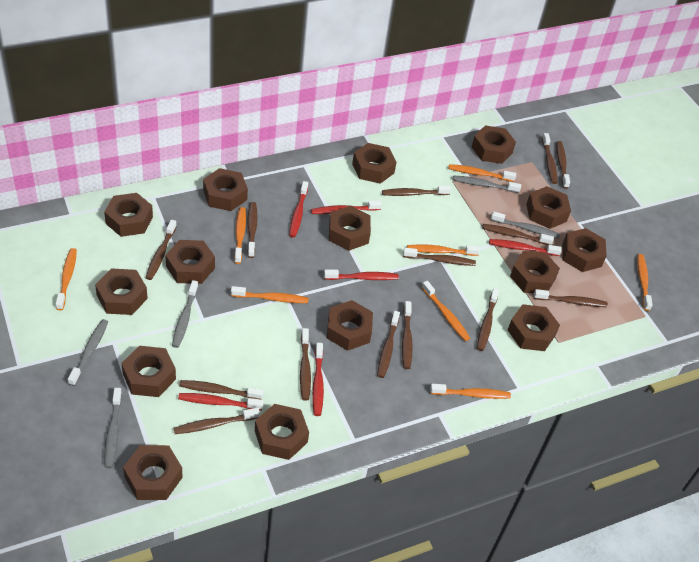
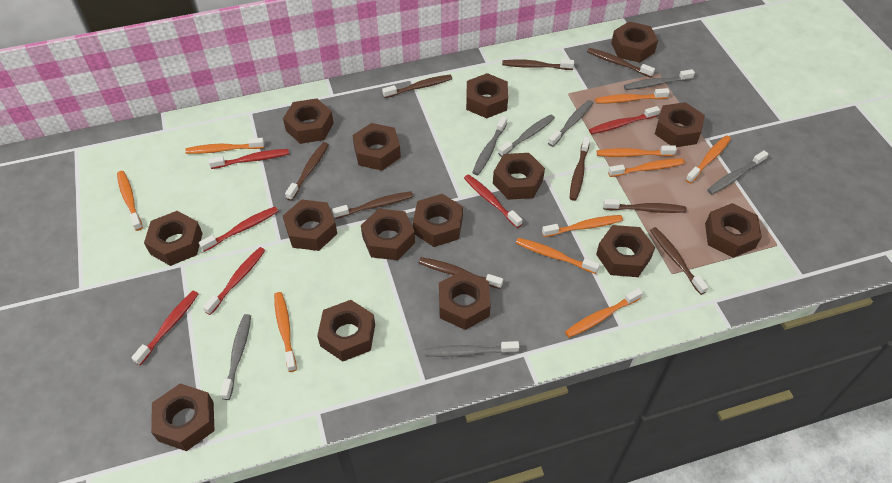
brown toothbrush: [146,220,177,280] [174,408,260,434] [179,380,263,400] [247,202,257,258] [300,328,311,401] [377,311,400,378] [382,185,451,196] [402,301,413,369] [403,248,476,266] [477,288,499,351] [482,224,554,245] [534,289,608,307] [542,133,558,184] [556,141,570,189] = 14 -> [285,142,329,201] [332,191,413,219] [382,75,452,98] [419,257,503,289] [502,59,574,70] [569,136,590,201] [587,48,655,78] [603,199,687,213] [650,227,709,295] = 9
grey toothbrush: [68,319,108,386] [104,388,122,468] [172,280,198,348] [453,175,521,193] [491,211,560,239] = 5 -> [220,314,251,400] [425,341,519,357] [472,116,507,175] [498,114,555,157] [548,100,593,147] [624,69,695,90] [707,150,768,194] = 7
orange toothbrush: [56,248,77,310] [231,286,309,303] [234,207,246,264] [407,244,480,256] [422,281,470,341] [430,384,511,399] [448,164,516,182] [637,254,653,311] = 8 -> [117,171,143,231] [185,138,264,154] [274,292,297,372] [516,238,600,274] [542,215,623,237] [565,288,643,338] [595,88,670,104] [597,146,677,157] [608,158,685,177] [685,135,731,183] = 10

